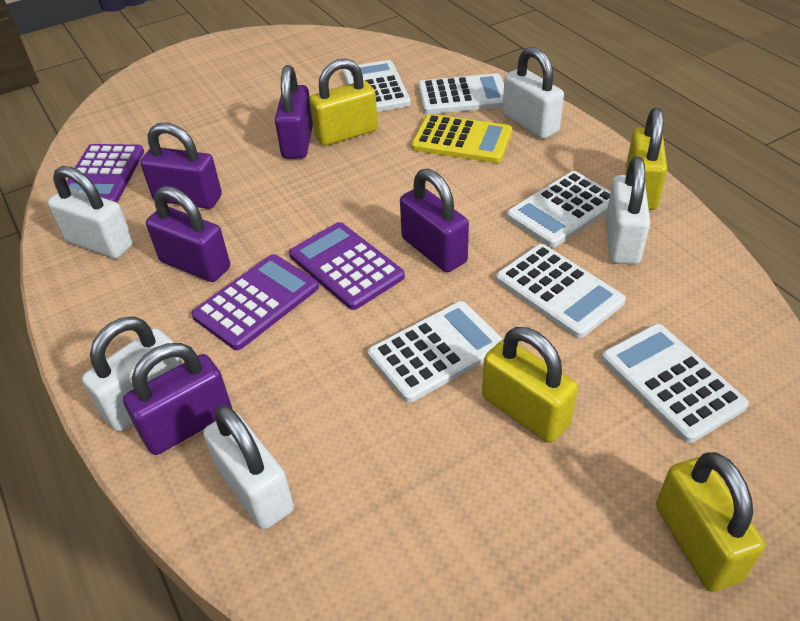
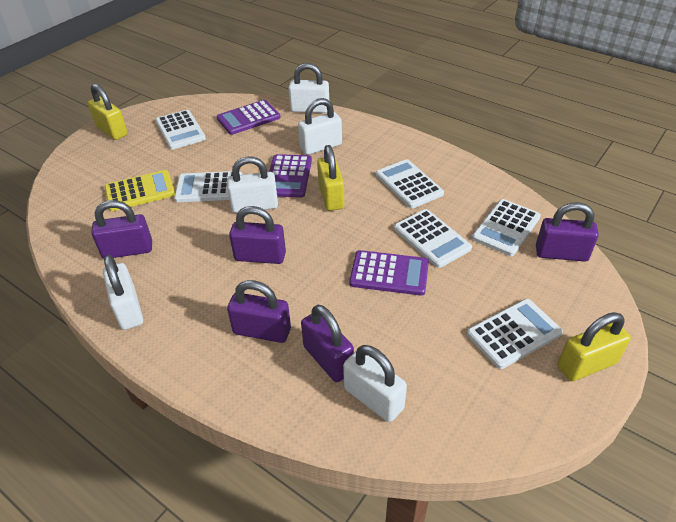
yellow padlock: [309,58,378,146] [482,327,578,443] [626,108,667,210] [656,452,765,592] = 4 -> [88,83,128,140] [317,145,344,211] [558,312,631,381] = 3

